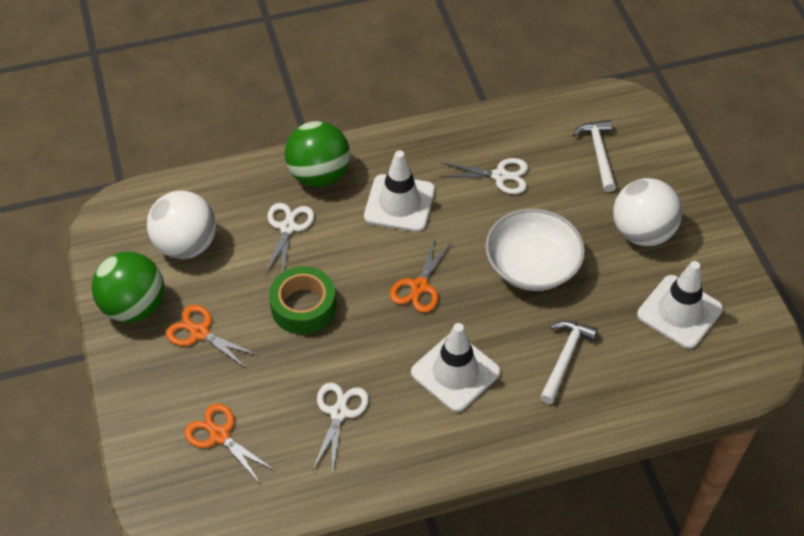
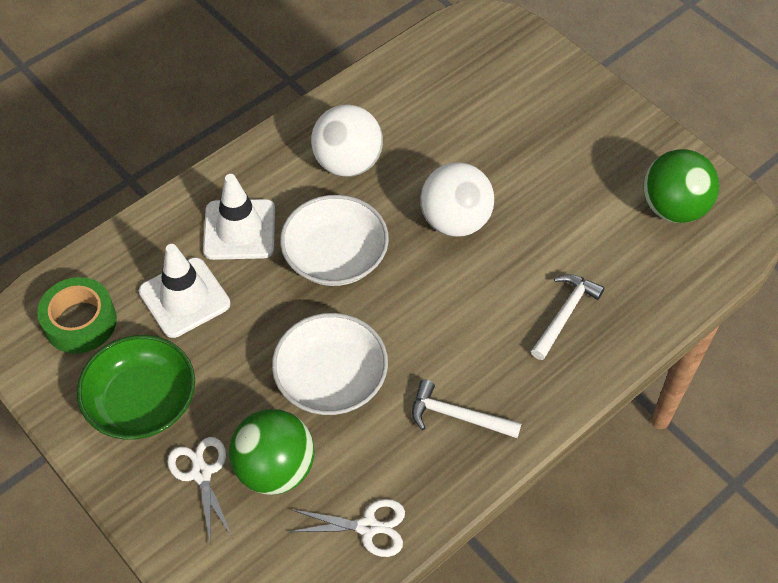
green bowl: none = 0 -> [77,335,195,440] = 1
orange scissors: [166,305,259,369] [184,404,275,483] [390,237,452,313] = 3 -> none = 0
white bowl: [485,209,585,291] = 1 -> [272,313,388,415] [280,195,389,286] = 2
white scissors: [265,203,314,274] [312,383,369,475] [440,158,528,194] = 3 -> [167,437,233,545] [289,499,405,557] = 2
white traffic cone: [364,150,435,232] [411,323,500,412] [637,261,723,349] = 3 -> [139,244,230,338] [203,174,275,260] = 2

